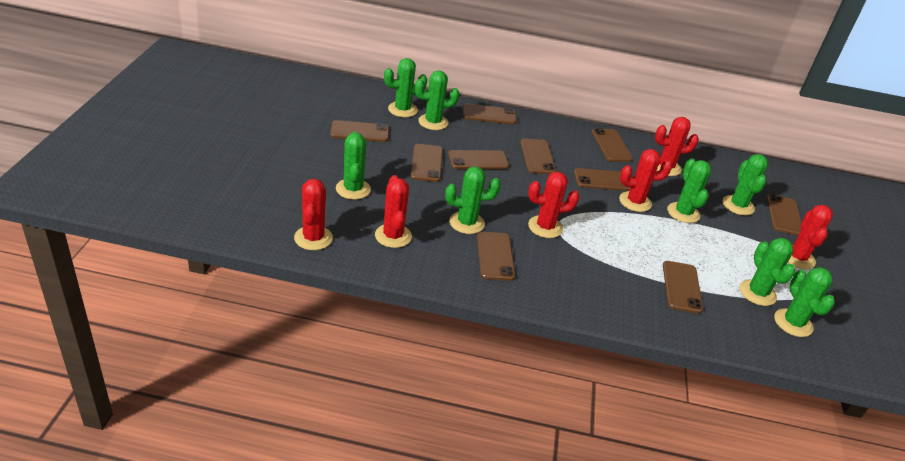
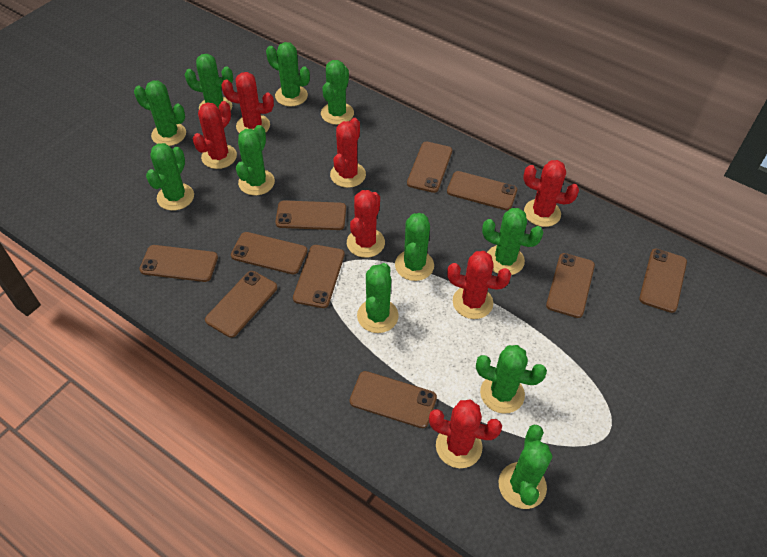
green cactus: [336,131,371,200] [384,58,427,117] [415,71,459,130] [445,166,501,234] [667,158,711,223] [723,154,768,215] [740,238,795,306] [774,267,835,337] = 8 -> [134,81,186,146] [146,143,194,211] [185,54,233,110] [236,125,275,195] [266,42,310,106] [321,60,354,125] [357,263,399,333] [395,213,434,281] [476,345,547,414] [482,208,544,275] [498,425,552,509] = 11
red cactus: [294,179,333,250] [375,175,412,248] [528,172,579,238] [619,149,672,212] [655,117,699,176] [788,205,833,269] = 6 -> [193,101,237,169] [221,72,274,133] [330,118,366,188] [347,190,385,258] [429,399,502,468] [447,251,511,319] [523,160,579,227] = 7

